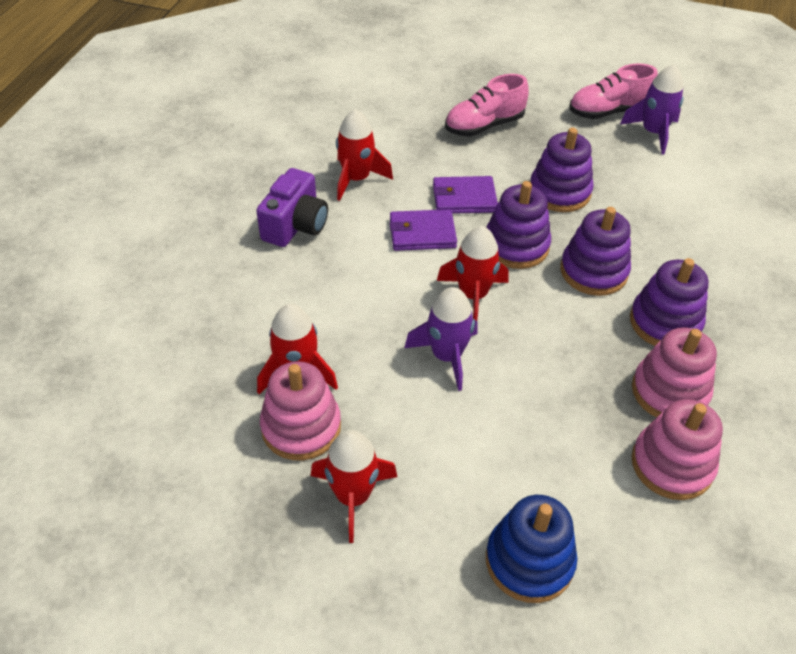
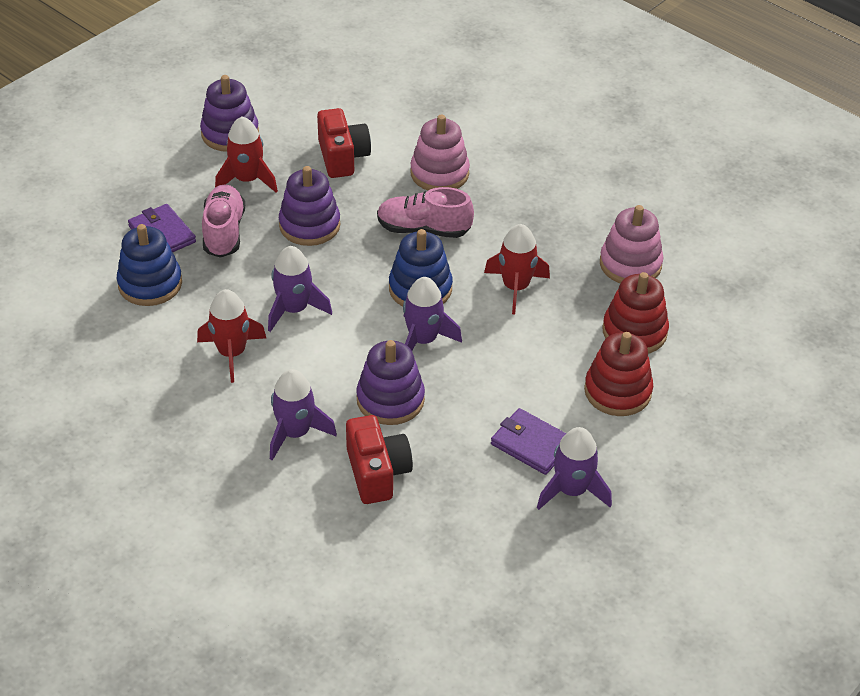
blue stacking toy: [486,495,577,603] = 1 -> [117,224,182,306] [389,229,453,307] = 2
pink stacking toy: [260,361,341,460] [632,327,717,418] [632,399,723,500] = 3 -> [410,115,470,190] [600,205,664,283] = 2
purple camera: [256,168,328,247] = 1 -> none = 0
purple rocket: [404,287,478,391] [620,64,684,154] = 2 -> [268,246,332,332] [270,369,337,461] [403,277,462,350] [537,427,612,510] = 4
purple stacking toy: [486,181,551,269] [531,128,594,212] [560,207,631,296] [630,258,708,346] = 4 -> [200,75,259,152] [279,166,340,246] [356,340,425,425] = 3
red camera: none = 0 -> [317,108,371,178] [346,415,413,504] = 2
red rocket: [257,304,338,394] [311,430,397,543] [336,109,393,201] [437,226,509,321] = 4 -> [197,289,266,383] [215,116,278,193] [484,224,550,314] = 3
red stacking toy: none = 0 -> [584,332,653,416] [602,272,669,354] = 2

